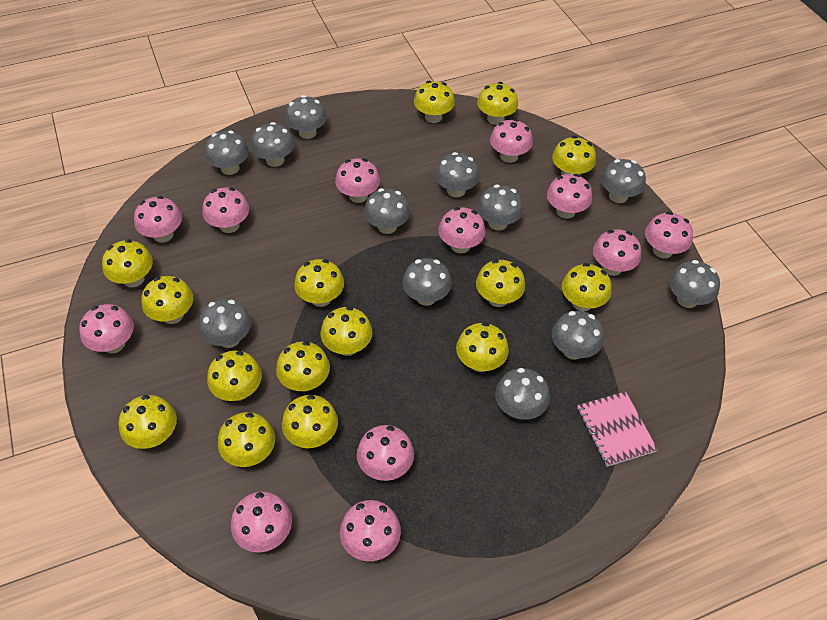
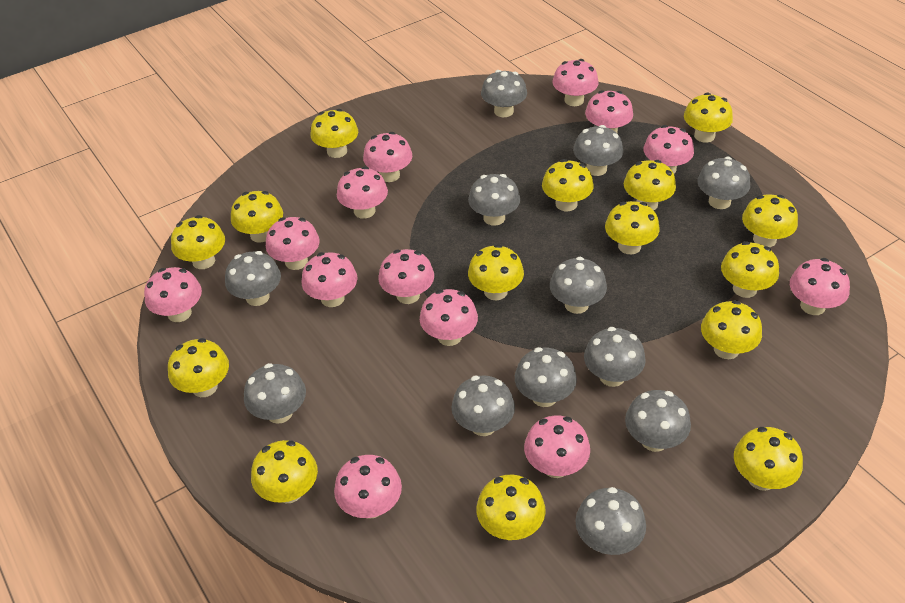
pink mushroom: [79,304,134,353] [134,196,182,243] [202,188,249,233] [231,492,292,553] [335,158,380,203] [340,500,401,561] [357,425,414,481] [438,207,486,253] [490,119,533,163] [547,174,592,219] [593,229,641,276] [645,212,693,259] = 12 -> [144,267,202,322] [266,217,320,270] [301,252,358,307] [334,455,402,519] [337,166,388,219] [363,132,412,182] [379,249,434,304] [420,289,478,346] [524,416,590,478] [553,59,598,106] [585,90,633,133] [643,125,694,174] [790,258,850,315] = 13
pink notebook: [577,391,658,467] = 1 -> none = 0

